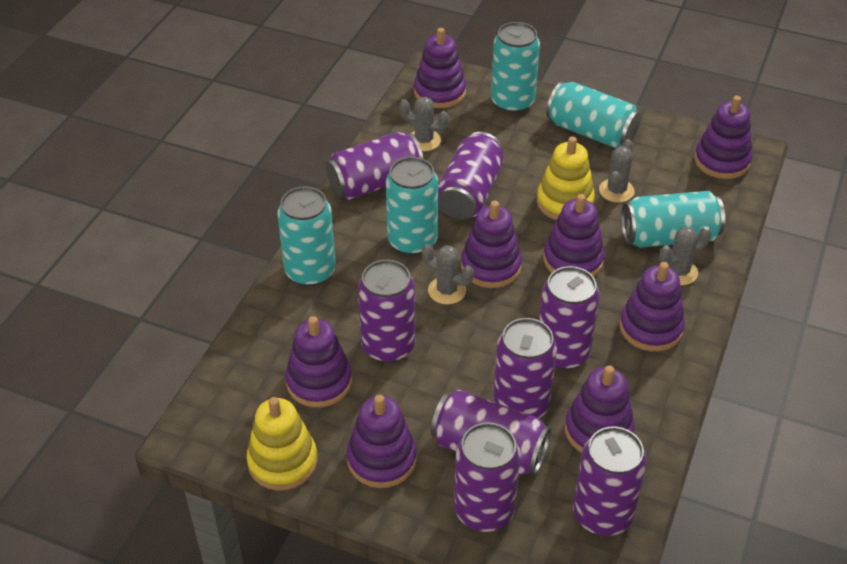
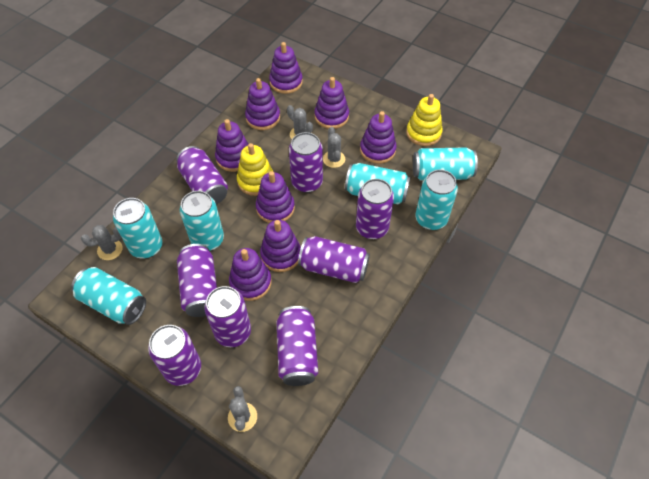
turquoise can: [278,186,336,286] [386,157,438,255] [491,22,540,113] [546,82,641,148] [621,191,725,247] = 5 -> [71,267,146,325] [113,198,163,259] [180,191,224,251] [345,163,410,205] [413,147,478,181] [415,170,458,230] = 6

